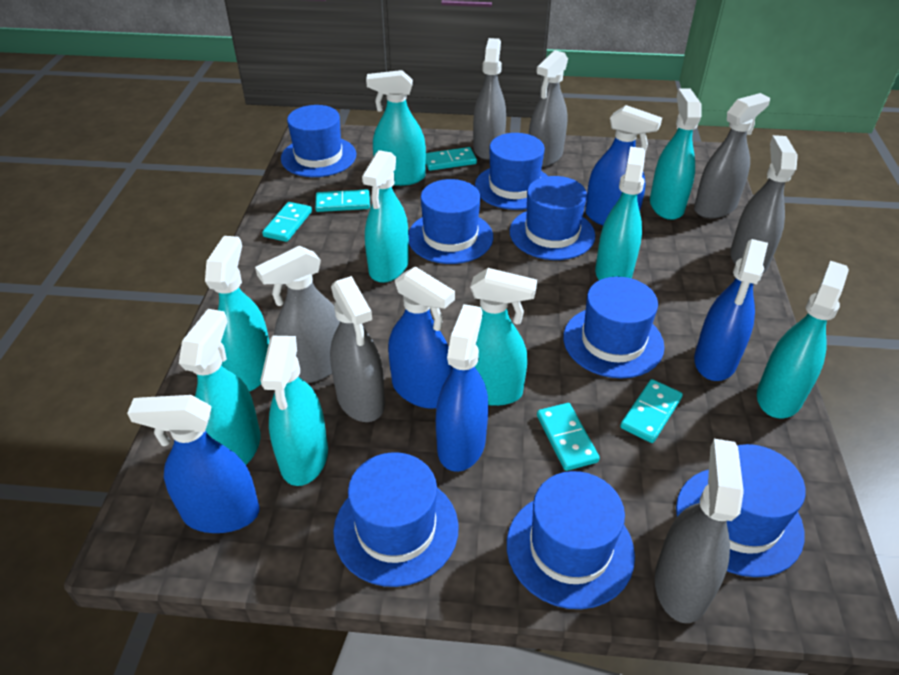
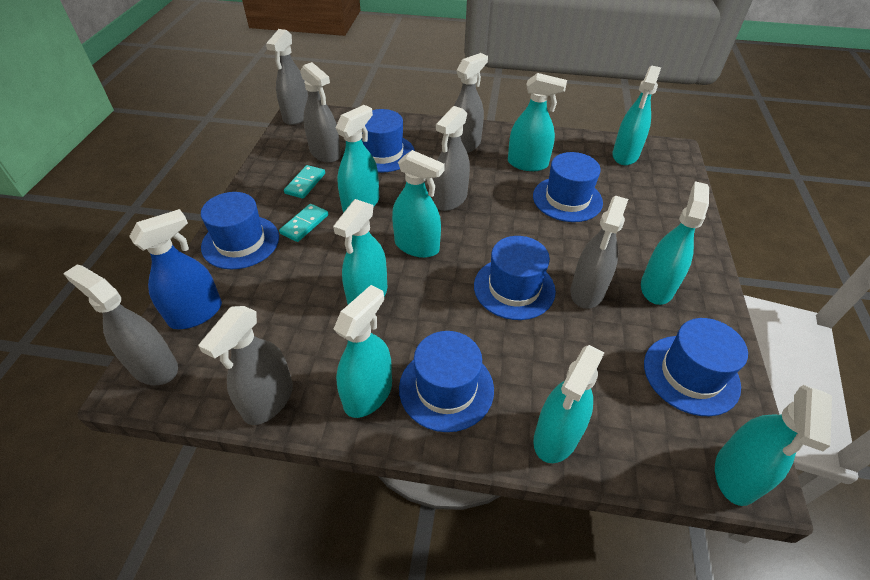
blue hat: [281,105,356,177] [333,452,459,587] [408,179,493,264] [475,133,548,210] [507,471,635,609] [510,176,595,260] [563,277,665,378] [676,444,806,577] = 8 -> [201,192,279,269] [361,109,415,172] [399,331,494,432] [474,236,556,320] [533,152,603,222] [644,318,748,416] = 6
blue spray bottle: [127,395,260,533] [388,266,455,409] [436,304,488,472] [585,105,662,225] [694,239,768,381] = 5 -> [129,209,222,329] = 1
turquoise domino: [262,202,312,242] [315,189,370,212] [426,147,477,171] [537,403,600,471] [620,379,683,443] = 5 -> [279,204,328,242] [284,165,325,199] = 2

